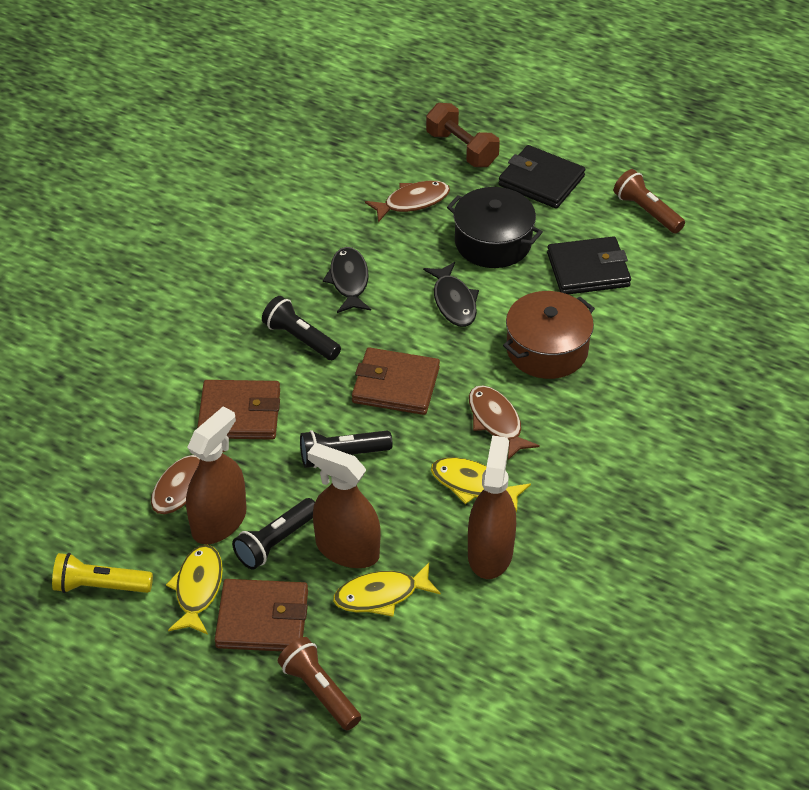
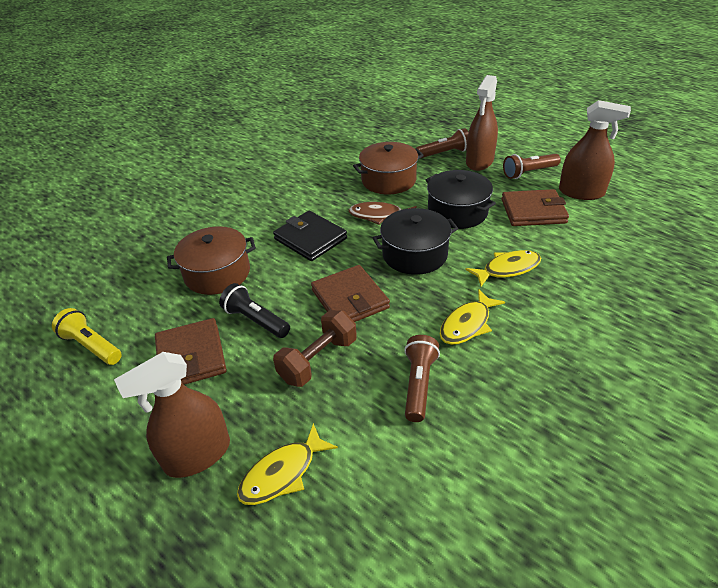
black fish: [323,247,371,313] [423,262,479,327] = 2 -> none = 0
black flashlight: [232,498,315,570] [262,296,341,360] [300,430,393,468] = 3 -> [219,283,290,338] = 1
black pot: [447,187,543,268] = 1 -> [373,208,458,275] [426,170,496,229] = 2
black wallet: [498,145,586,209] [547,236,631,294] = 2 -> [273,211,347,261] = 1
brown fish: [151,451,225,514] [365,181,450,222] [469,385,540,460] = 3 -> [348,202,417,225] = 1
brown flashlight: [278,637,361,730] [614,169,685,233] = 2 -> [404,335,440,422] [415,128,469,158] [503,154,561,179] = 3
brown pot: [503,291,595,379] = 1 -> [167,226,256,295] [353,142,424,194] = 2

